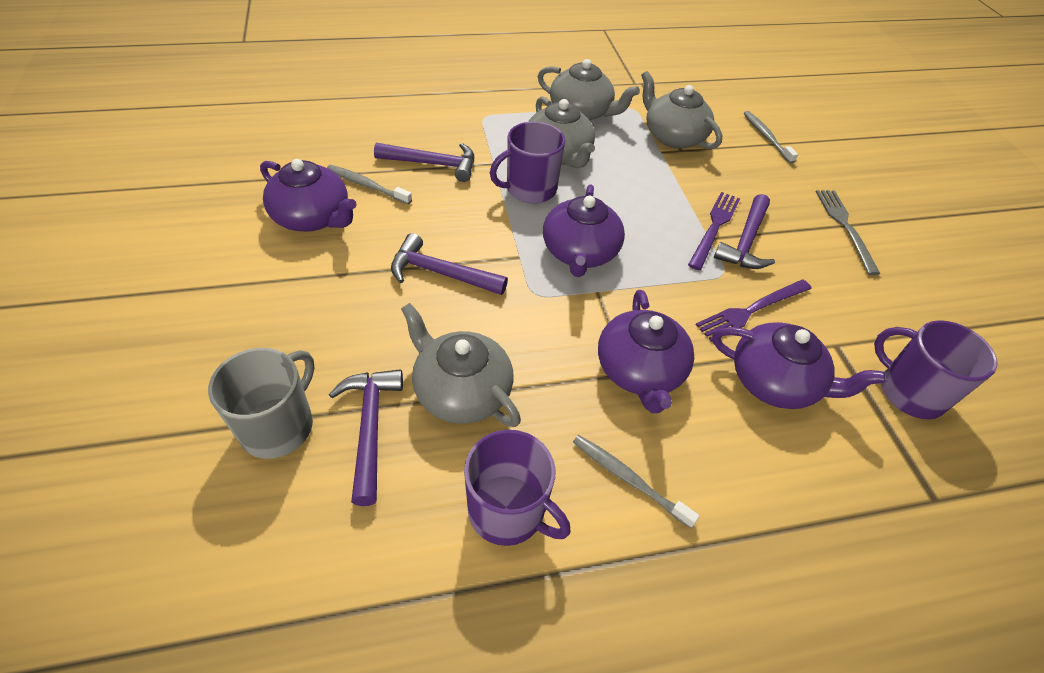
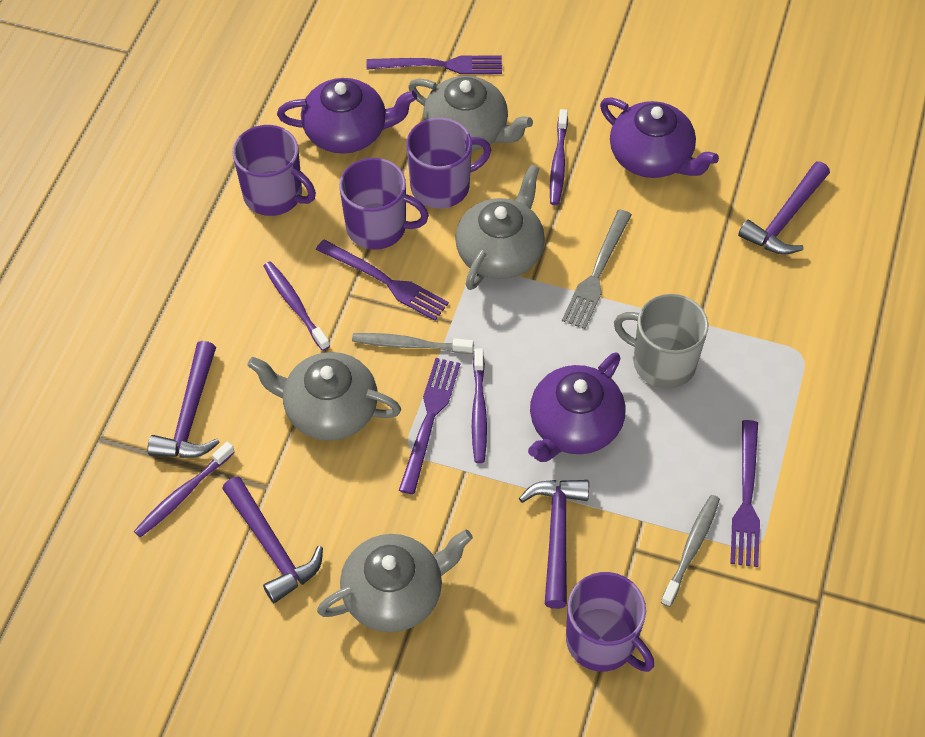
grey toothbrush: [327,165,412,204] [573,435,700,528] [744,111,798,163] = 3 -> [352,333,474,354] [661,495,720,607] = 2
purple fork: [688,192,740,270] [696,280,812,342] = 2 -> [316,239,449,321] [366,56,502,74] [399,358,460,494] [730,420,760,567] = 4
purple mug: [464,430,571,546] [490,122,565,203] [874,320,997,419] = 3 -> [232,125,316,216] [339,158,429,250] [407,118,491,209] [566,572,654,672] = 4
purple teapot: [260,159,357,232] [543,184,625,277] [598,290,694,413] [712,322,885,409] = 4 -> [277,78,417,154] [528,352,625,462] [600,97,719,178] = 3
purple toothbrush: none = 0 -> [134,442,235,538] [263,261,330,351] [472,349,487,463] [550,109,568,205] = 4

